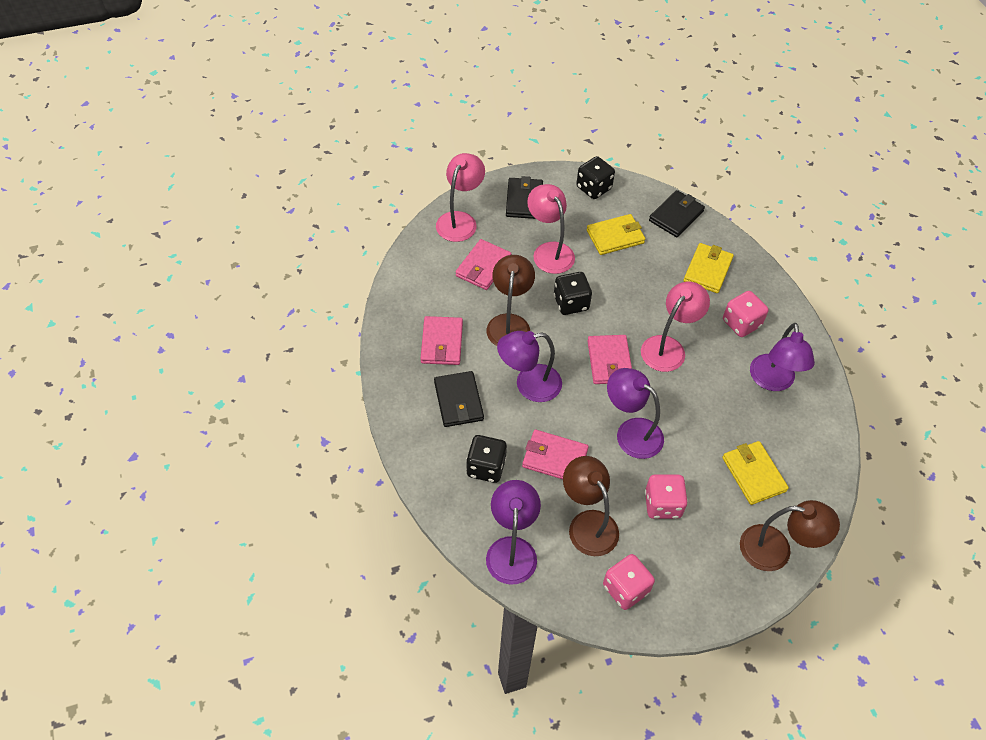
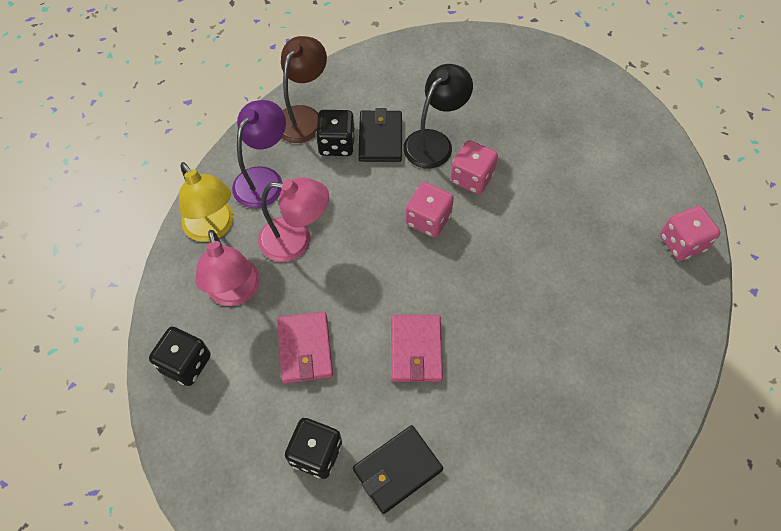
black lamp: none = 0 -> [403,64,473,169] = 1
black wallet: [434,371,484,427] [506,176,543,219] [649,190,705,237] = 3 -> [353,425,443,514] [358,108,402,162] = 2
brown lamp: [487,255,535,346] [563,456,619,556] [740,500,840,571] = 3 -> [281,36,327,143] = 1
pink lamp: [436,153,485,242] [527,184,575,274] [641,282,710,372] = 3 -> [195,230,260,306] [258,177,329,262] = 2
pink wallet: [420,316,463,365] [456,239,511,290] [522,430,589,479] [587,335,632,384] = 4 -> [277,311,333,384] [391,315,443,382] = 2
purple lamp: [486,480,541,585] [497,331,562,402] [607,368,664,459] [750,323,815,391] = 4 -> [232,100,286,208] = 1
yellow lamp: none = 0 -> [179,162,234,242] = 1
yellow wallet: [586,214,645,255] [684,243,734,293] [722,441,789,505] = 3 -> none = 0

